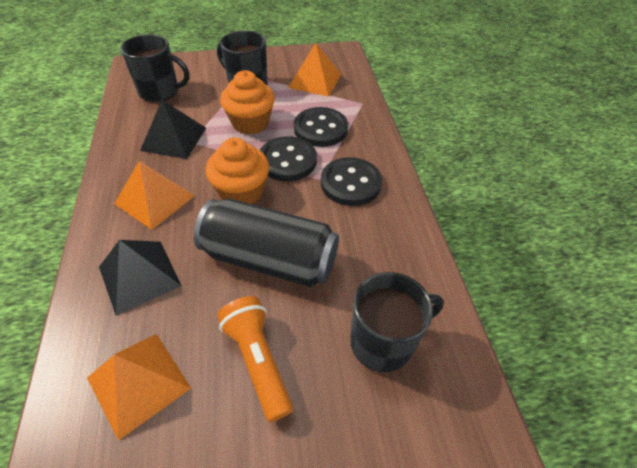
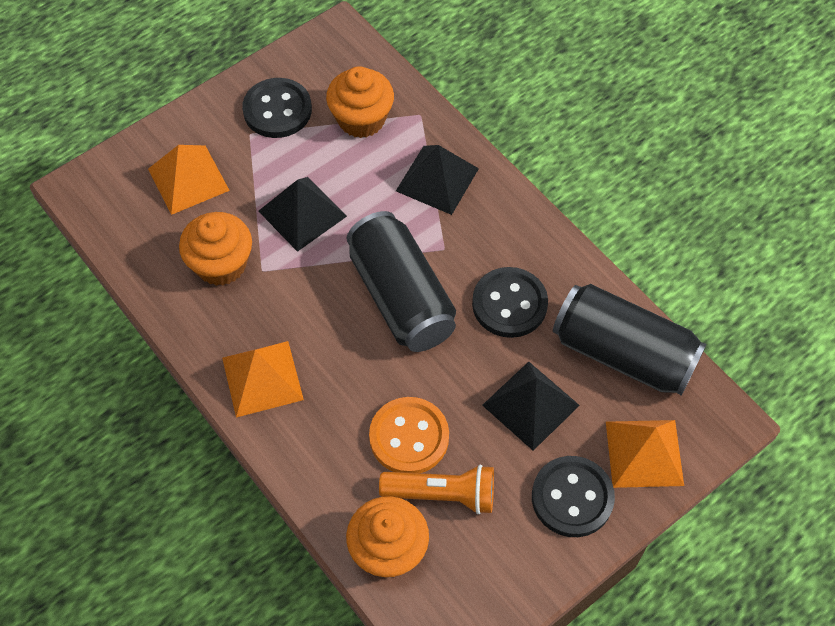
black can: [194,198,339,287] = 1 -> [347,211,456,352] [553,284,707,396] = 2
black mug: [120,34,190,102] [217,30,268,86] [350,272,444,372] = 3 -> none = 0
black pyramid: [99,240,181,316] [140,100,206,159] = 2 -> [259,177,347,252] [396,145,479,215] [482,362,580,451] = 3
orange button: none = 0 -> [369,397,449,473] = 1
orange cupcake: [205,138,269,204] [220,70,275,135] = 2 -> [179,212,252,286] [326,66,394,138] [346,496,429,578] = 3

